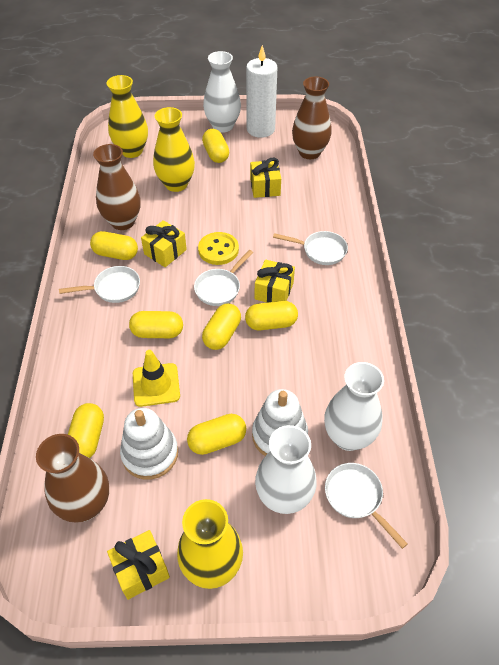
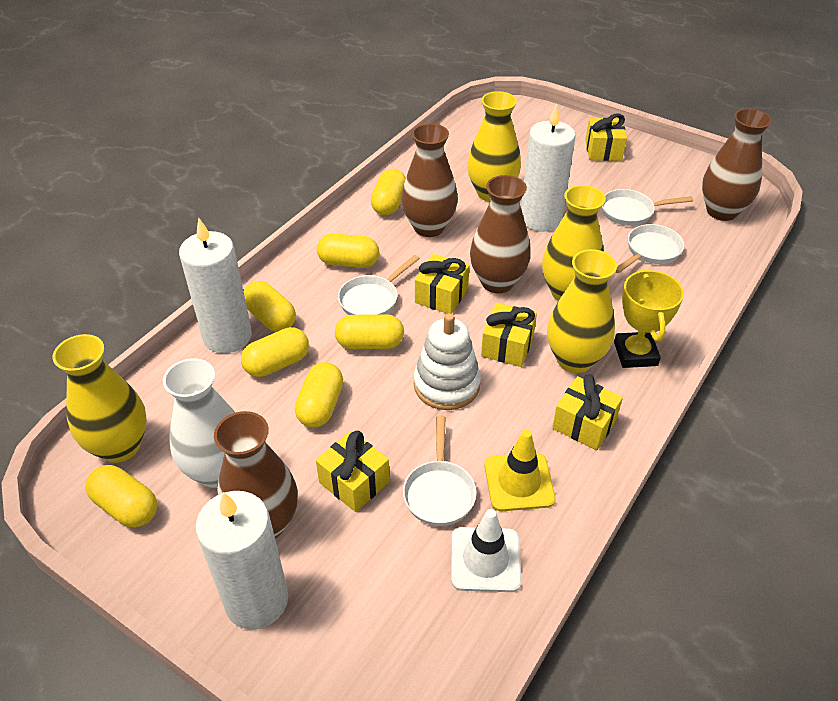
brown vase: [36,434,109,523] [93,144,141,230] [292,77,332,159] = 3 -> [214,411,298,539] [401,123,458,237] [470,175,531,293] [702,108,772,221] = 4
white candle: [246,45,278,138] = 1 -> [179,218,252,353] [196,491,288,630] [521,104,576,232] = 3
white stacking toy: [120,408,178,480] [252,389,308,456] = 2 -> [414,313,481,410] = 1
white traffic cone: none = 0 -> [451,509,522,592] = 1
white vase: [203,51,241,133] [255,425,316,514] [324,362,384,451] = 3 -> [163,358,235,488] = 1
yellow button: [198,232,239,265] = 1 -> none = 0
yellow gift: [107,530,170,600] [141,220,187,267] [250,158,281,198] [255,260,295,303] = 4 -> [316,431,390,512] [415,254,470,314] [481,303,537,367] [552,374,623,450] [585,113,627,161] = 5
yellow trophy: none = 0 -> [614,269,684,368] = 1
yellow vase: [107,75,148,158] [153,107,195,192] [177,499,243,589] = 3 -> [53,334,147,463] [467,91,521,202] [542,185,606,301] [547,249,617,373] = 4

